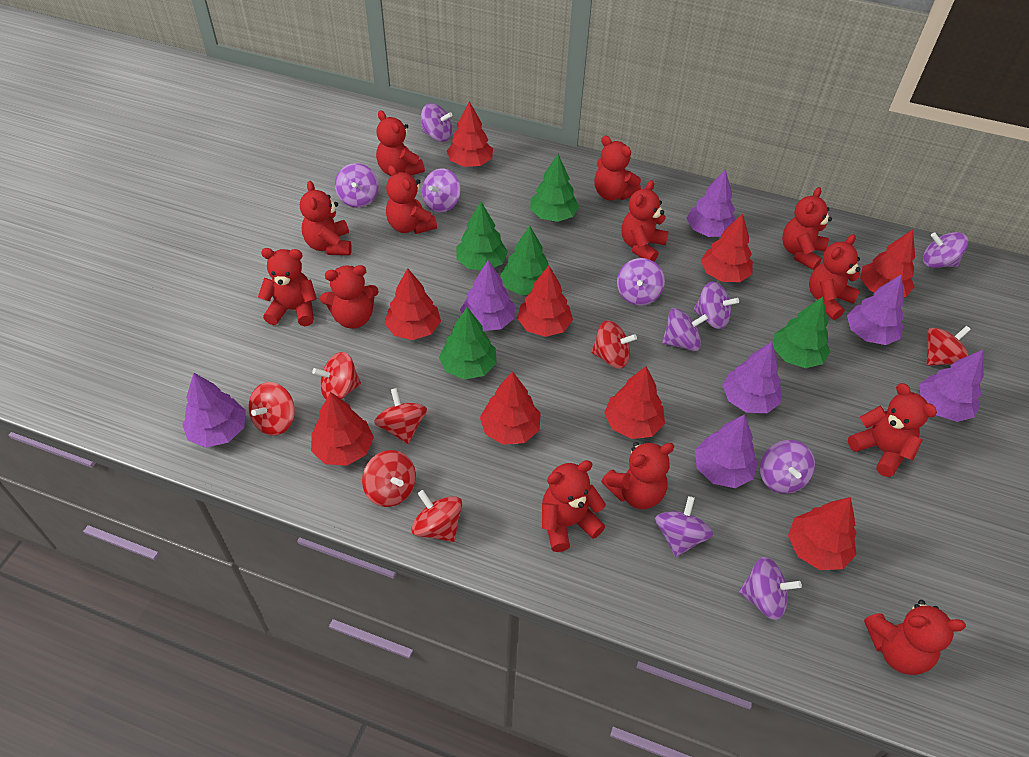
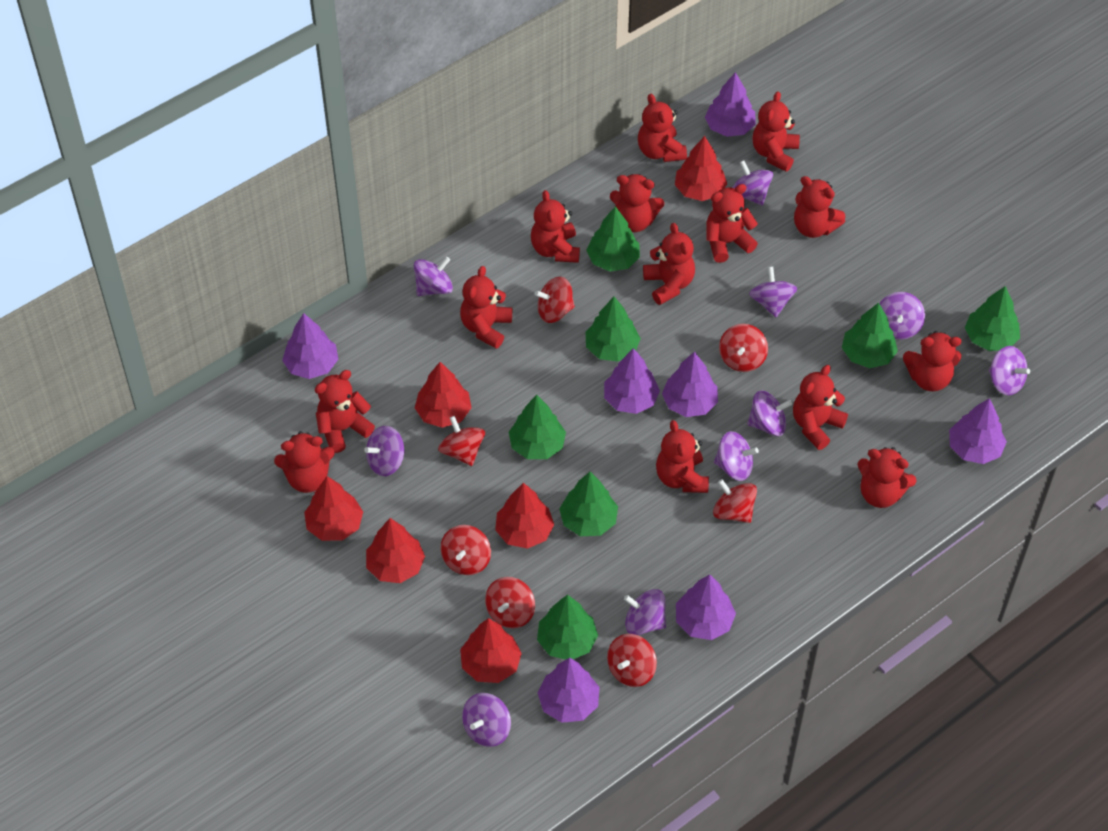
green tree: [439,307,497,379] [456,202,508,270] [500,226,549,296] [530,154,579,222] [773,297,830,368] = 5 -> [509,395,566,459] [537,595,598,660] [559,472,618,536] [586,206,640,272] [586,297,641,362] [842,303,898,368] [965,286,1020,351] = 7
red teddy bear: [258,248,317,326] [300,181,352,255] [320,265,379,329] [376,110,425,176] [386,165,437,234] [542,460,606,552] [594,136,641,200] [601,441,674,509] [622,180,669,262] [782,187,832,270] [809,234,860,320] [848,383,937,477] [864,600,966,675] = 13 -> [274,431,335,493] [315,370,375,453] [460,266,512,349] [531,190,580,263] [610,174,664,232] [638,94,687,162] [643,223,695,305] [656,420,709,493] [706,184,758,263] [752,91,800,172] [793,365,848,450] [794,176,845,238] [857,447,917,508] [903,331,962,391] = 14
red tree: [311,392,374,466] [385,268,441,340] [447,101,493,167] [480,371,541,445] [517,266,573,337] [604,366,665,439] [701,214,753,282] [788,497,857,570] [860,229,915,297] = 9 -> [304,476,363,541] [366,518,425,583] [415,362,472,428] [460,618,522,683] [495,483,554,549] [675,136,727,201] = 6

